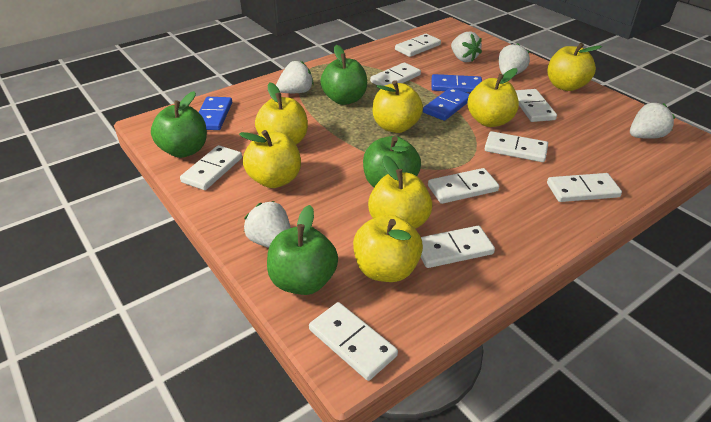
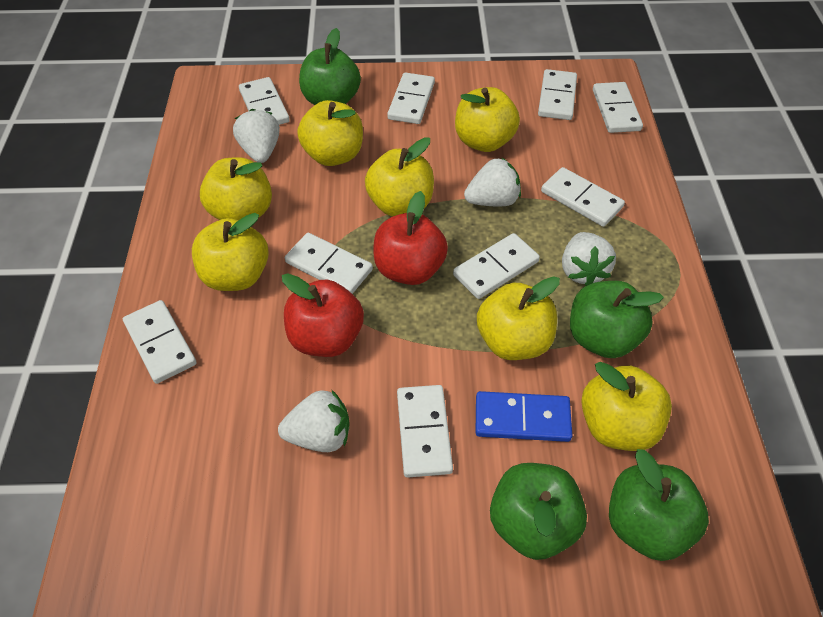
blue domino: [199,97,232,130] [423,88,470,121] [432,74,482,93] = 3 -> [476,391,572,442] = 1
red apple: none = 0 -> [282,273,364,357] [373,191,448,285] = 2
white strawberry: [244,201,291,248] [276,61,314,93] [451,32,482,62] [499,43,530,75] [630,103,675,139] = 5 -> [233,109,280,163] [278,389,350,452] [464,157,521,206] [562,232,616,286] = 4

